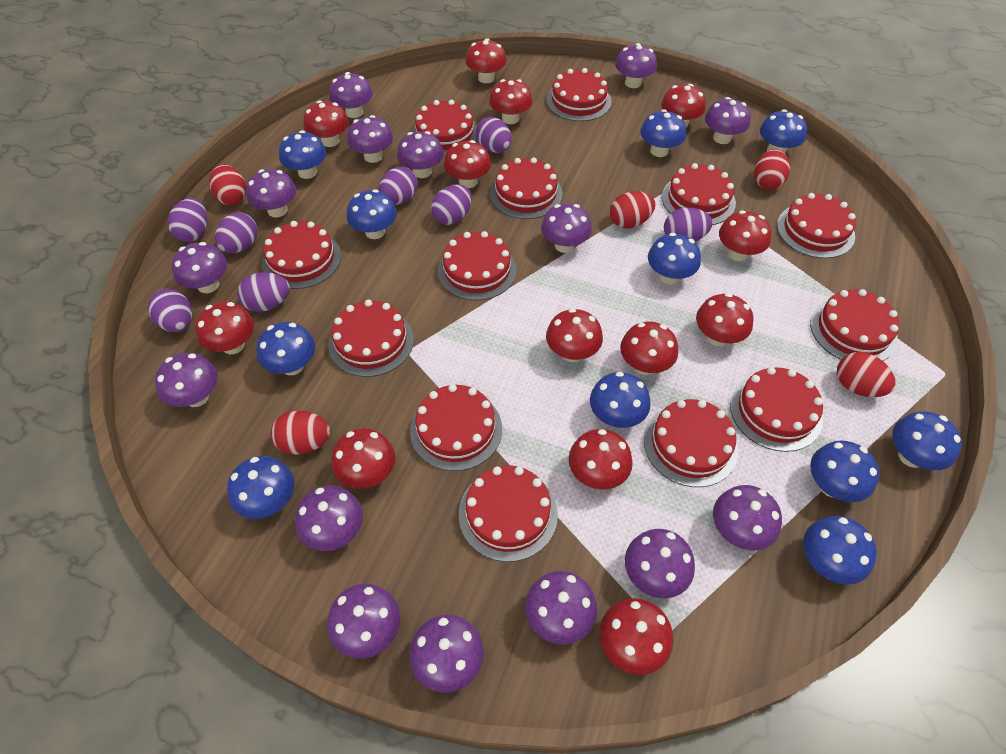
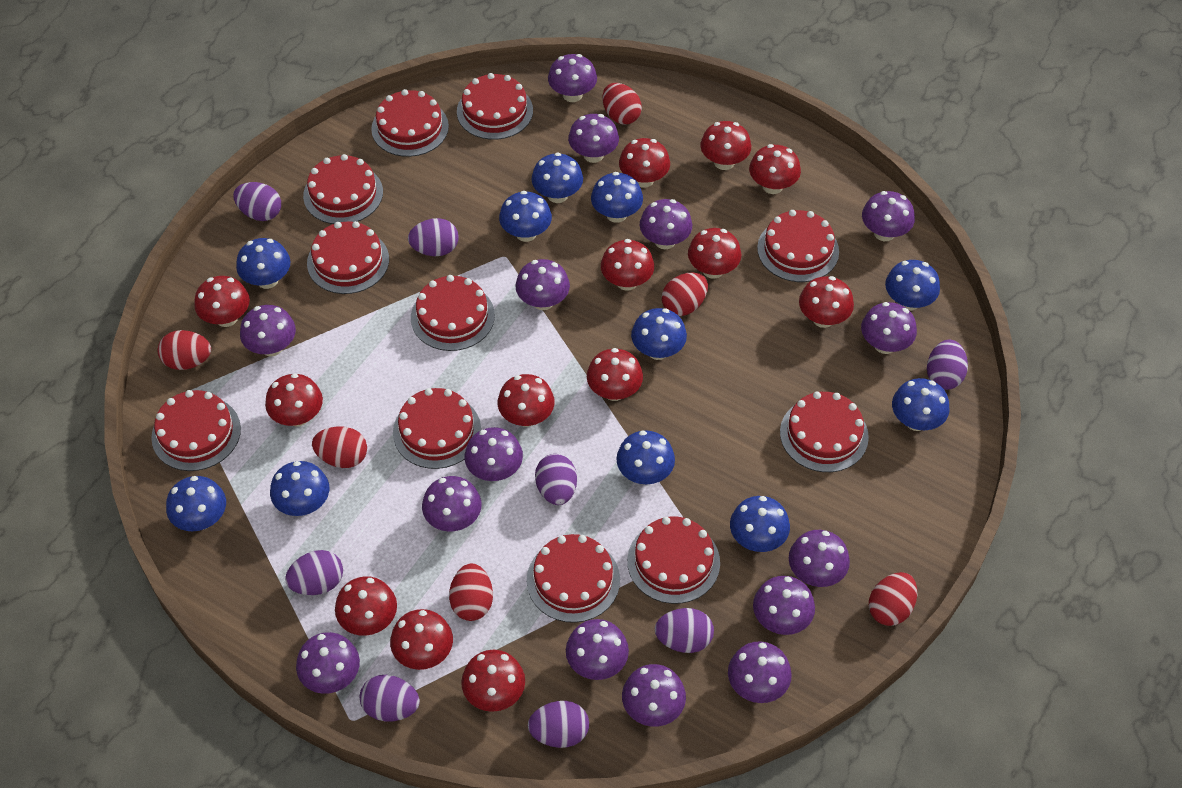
red cake: [262,221,341,289] [328,299,414,377] [410,384,502,471] [412,100,477,156] [438,231,517,301] [459,465,558,562] [490,158,562,219] [546,68,611,121] [644,399,738,487] [662,163,736,225] [730,367,823,452] [777,193,856,258] [810,289,899,361] = 13 -> [151,390,241,471] [303,154,383,224] [307,221,389,294] [371,89,449,157] [393,388,481,469] [411,275,495,351] [457,73,533,140] [527,534,620,623] [627,517,720,604] [757,210,839,282] [780,392,869,472] = 11
red egg: [210,164,246,205] [271,411,330,455] [610,191,656,228] [754,149,790,190] [837,352,895,397] = 5 -> [158,330,211,370] [312,427,367,468] [449,563,493,621] [602,83,642,125] [662,272,708,316] [869,572,917,626] = 6

